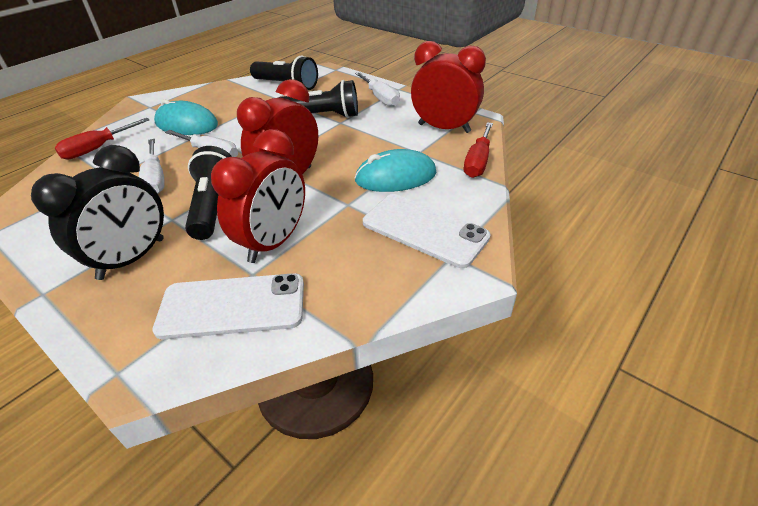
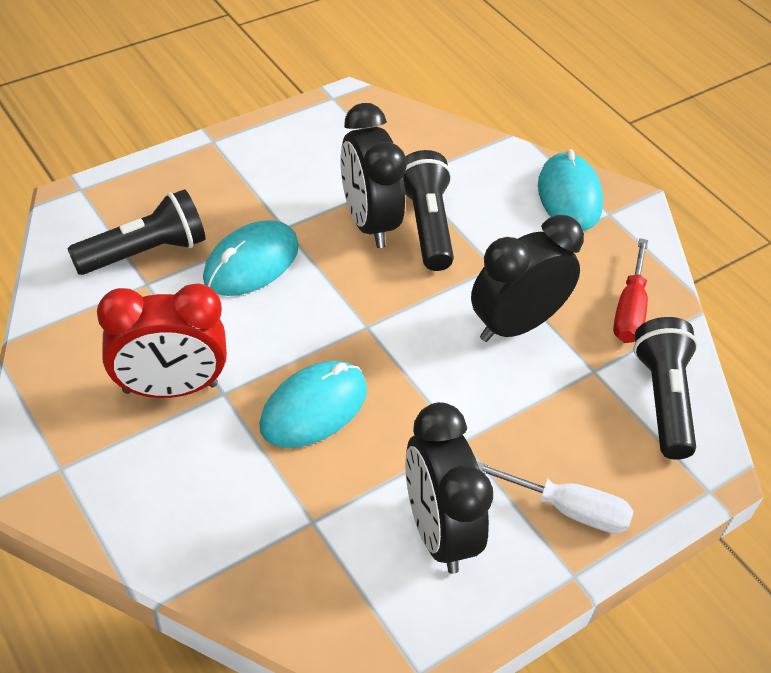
black clock: [31,145,164,280] = 1 -> [340,103,407,248] [405,402,493,574] [471,215,584,342] = 3
red clock: [211,129,305,263] [237,79,318,174] [411,41,486,133] = 3 -> [97,283,227,398] = 1
red screwdriver: [55,118,149,159] [464,122,493,178] = 2 -> [613,238,648,343] = 1
turquoise mouse: [154,99,218,135] [354,149,437,192] = 2 -> [203,220,299,296] [259,361,367,448] [538,149,603,231] = 3
white phone: [152,273,304,340] [363,194,491,268] = 2 -> none = 0
white screwdriver: [139,139,165,194] [165,130,238,157] [355,72,400,107] = 3 -> [477,462,634,534] = 1

